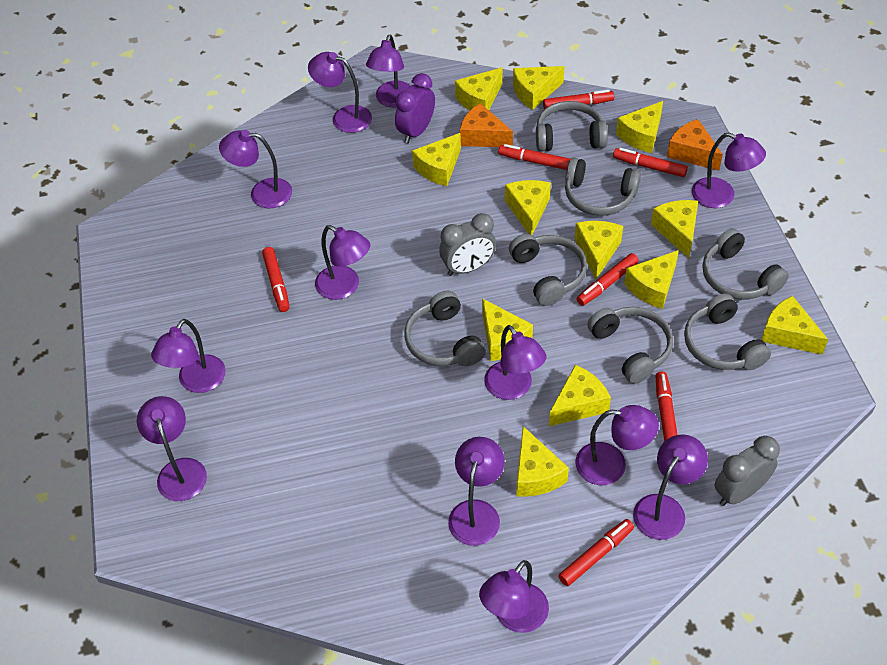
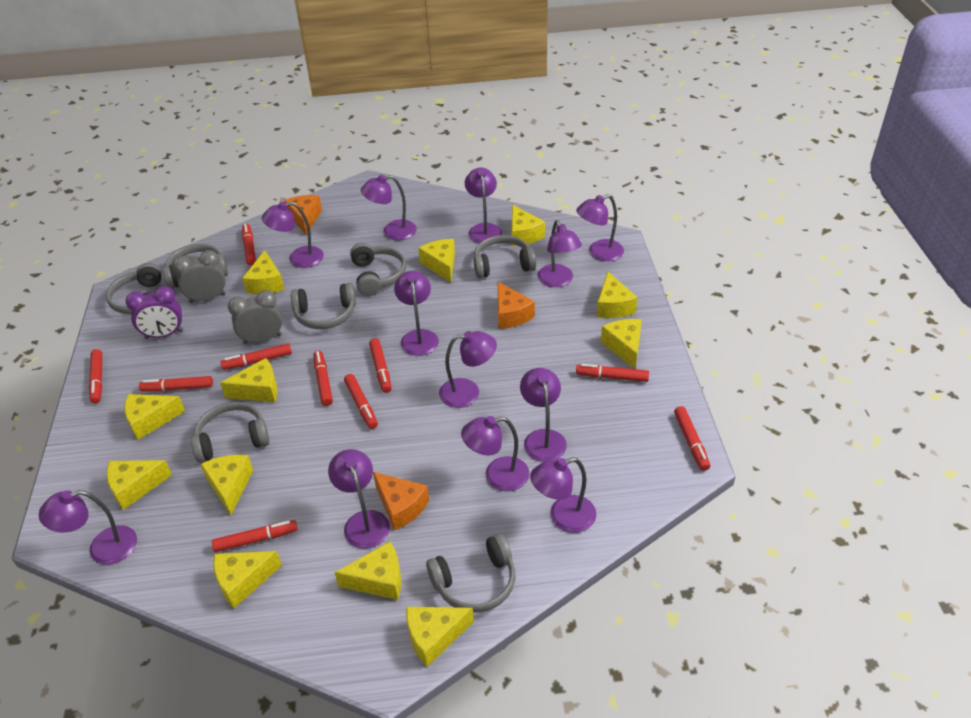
orange cheese: [460,103,513,147] [667,119,723,171] = 2 -> [284,195,322,235] [373,472,429,531] [498,282,535,329] = 3
red marker: [262,247,289,312] [498,144,570,170] [543,90,614,110] [558,519,634,586] [577,253,639,306] [613,148,688,177] [656,372,678,442] = 7 -> [89,349,102,404] [139,376,213,392] [212,520,298,552] [221,344,292,370] [242,224,256,266] [313,351,333,406] [344,374,378,429] [369,338,391,393] [576,364,649,382] [674,406,710,471] = 10

